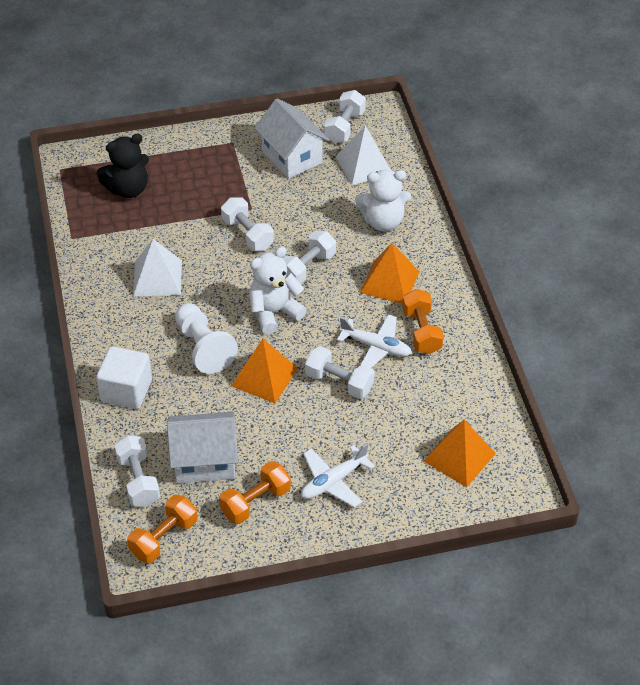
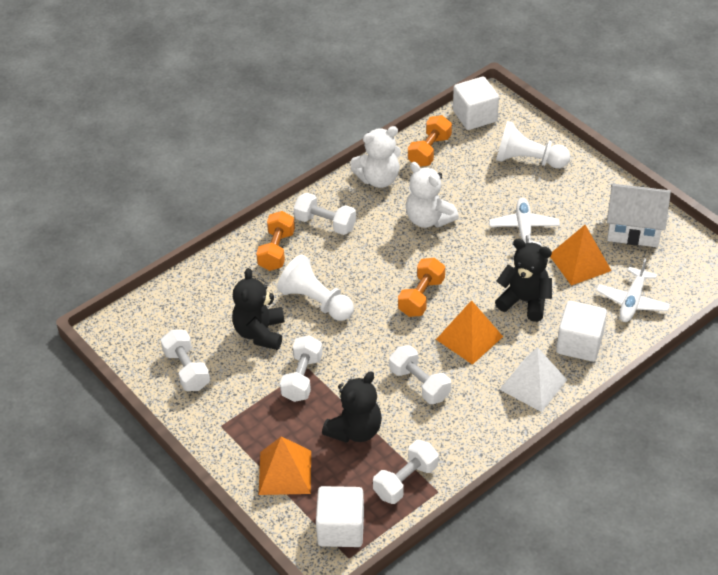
black teddy bear: [96,134,149,198] = 1 -> [232,268,284,350] [322,371,382,443] [495,238,552,322] = 3
white cube: [96,346,152,409] = 1 -> [316,486,364,547] [453,76,499,130] [556,301,607,362] = 3
white house: [167,412,238,483] [254,98,329,179] = 2 -> [607,184,671,247] = 1
white pawn: [175,303,238,374] = 1 -> [277,255,354,321] [496,121,570,168] = 2
white pyramid: [133,239,182,296] [336,125,391,185] = 2 -> [499,347,567,412] = 1

